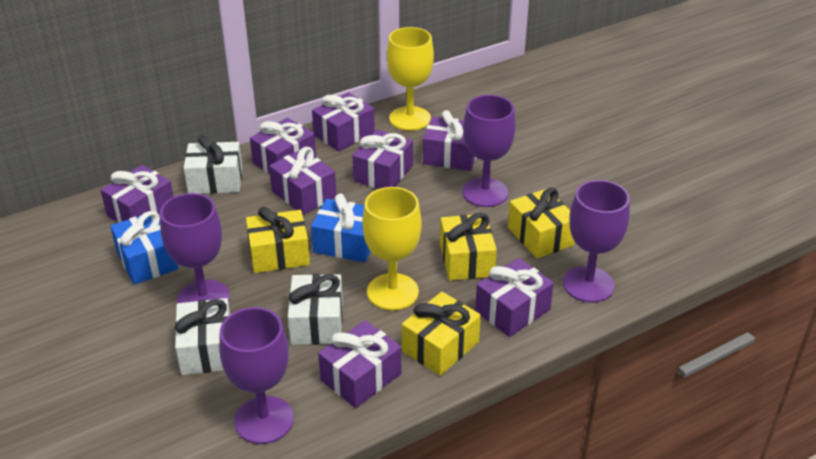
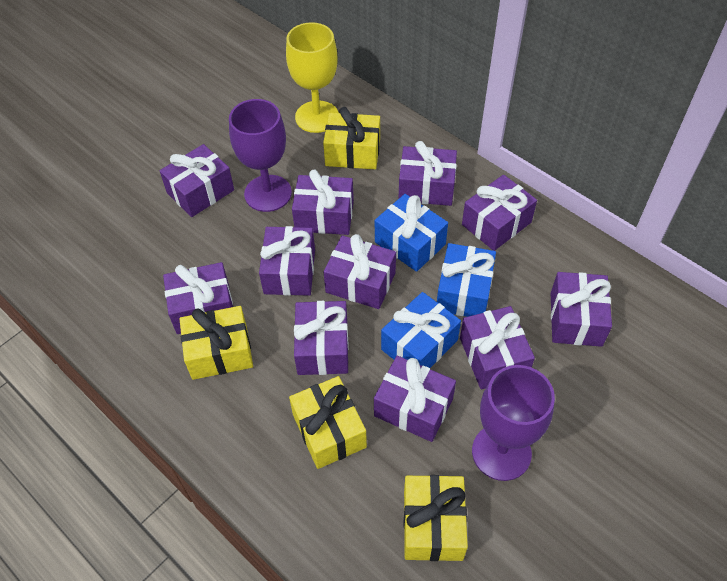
blue gift: [110,211,178,285] [311,194,371,262] = 2 -> [375,194,448,272] [381,292,461,368] [437,243,496,317] = 3
purple gift: [100,165,174,223] [250,118,316,174] [269,147,336,215] [312,92,375,152] [318,320,401,408] [353,130,413,189] [423,110,476,171] [475,258,554,337] = 8 -> [160,144,234,217] [163,262,233,334] [259,226,315,296] [292,170,354,235] [294,301,349,375] [324,234,396,309] [374,356,456,442] [398,141,457,206] [460,306,535,389] [462,175,537,251] [551,272,612,347] = 11
purple goblet: [160,193,230,303] [219,307,294,444] [462,95,516,207] [563,180,630,303] = 4 -> [229,99,292,212] [472,365,555,481] = 2
white gift: [175,298,230,375] [184,135,242,194] [288,274,343,345] = 3 -> none = 0
yellow goblet: [362,187,422,310] [387,27,434,131] = 2 -> [286,22,339,133] = 1

